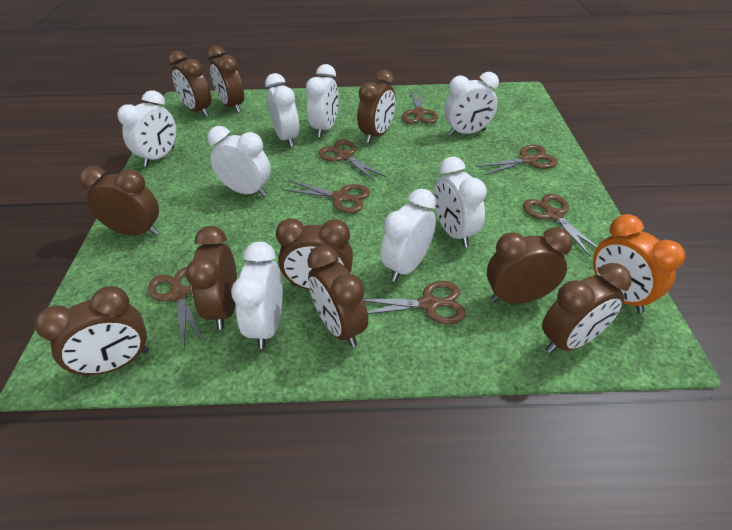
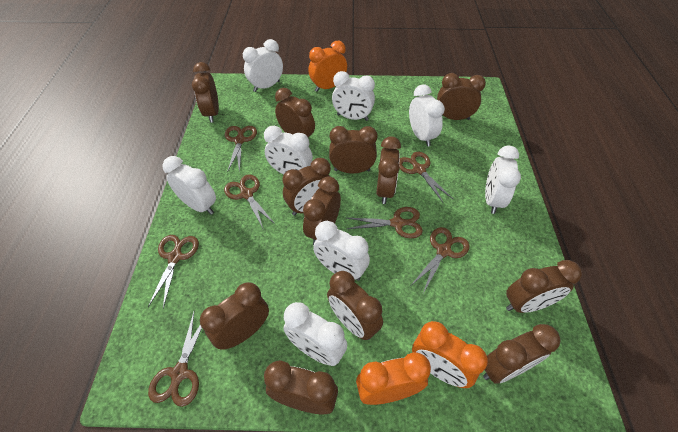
brown clock: [35,286,149,378] [79,166,159,236] [168,51,211,117] [186,226,237,330] [207,46,244,113] [276,218,353,290] [307,245,368,347] [357,70,396,143] [487,227,573,304] [542,263,632,353] = 10 -> [192,62,219,123] [200,282,269,350] [264,360,338,414] [275,88,315,144] [283,158,331,216] [303,176,341,245] [327,271,383,340] [329,126,378,174] [376,136,401,204] [437,73,486,120] [483,324,560,384] [506,260,582,313] = 12
orange clock: [593,214,685,313] = 1 -> [308,41,347,92] [356,352,431,405] [412,321,488,388] = 3

